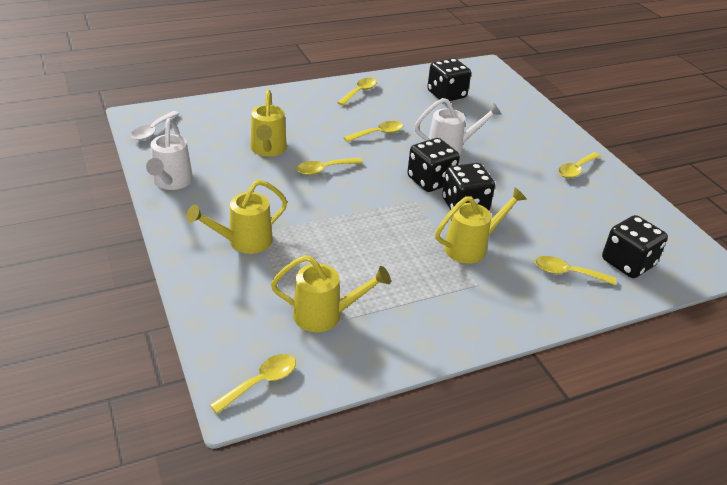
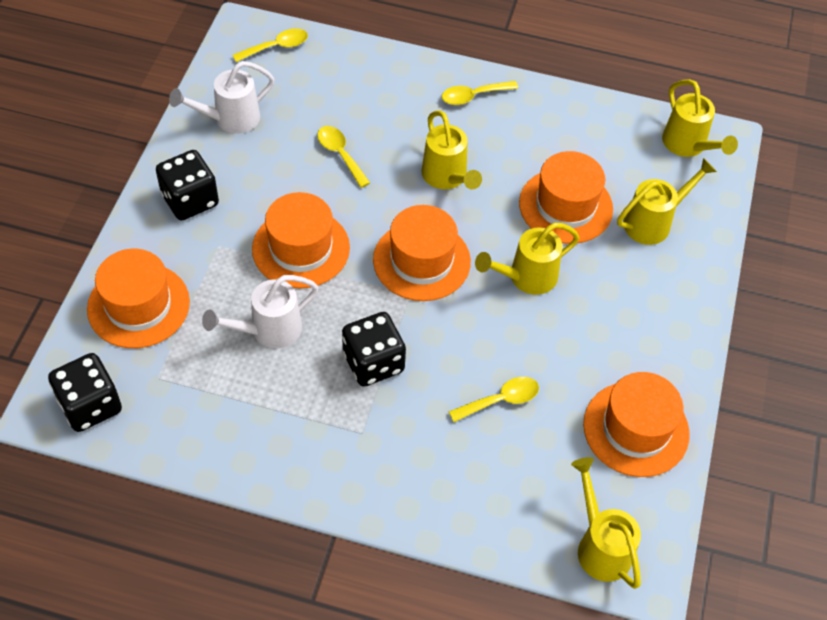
black dice: [407,138,460,192] [427,58,471,101] [442,163,495,211] [602,215,668,278] = 4 -> [48,353,122,432] [156,150,219,221] [342,312,406,387] = 3
orange hat: none = 0 -> [87,249,190,348] [252,192,350,288] [373,205,471,301] [519,151,613,244] [583,372,690,477] = 5
white spoon: [131,111,179,140] = 1 -> none = 0
yellow spoon: [210,354,296,414] [296,158,363,175] [337,78,377,106] [343,121,404,142] [535,256,616,285] [558,152,601,178] = 6 -> [233,28,308,62] [317,126,370,188] [442,81,518,105] [448,377,539,422] = 4
yellow watering can: [186,180,287,254] [251,89,287,157] [271,255,391,332] [435,187,527,264] = 4 -> [422,111,482,190] [475,223,580,295] [571,457,641,589] [617,158,717,245] [662,79,738,157] = 5

